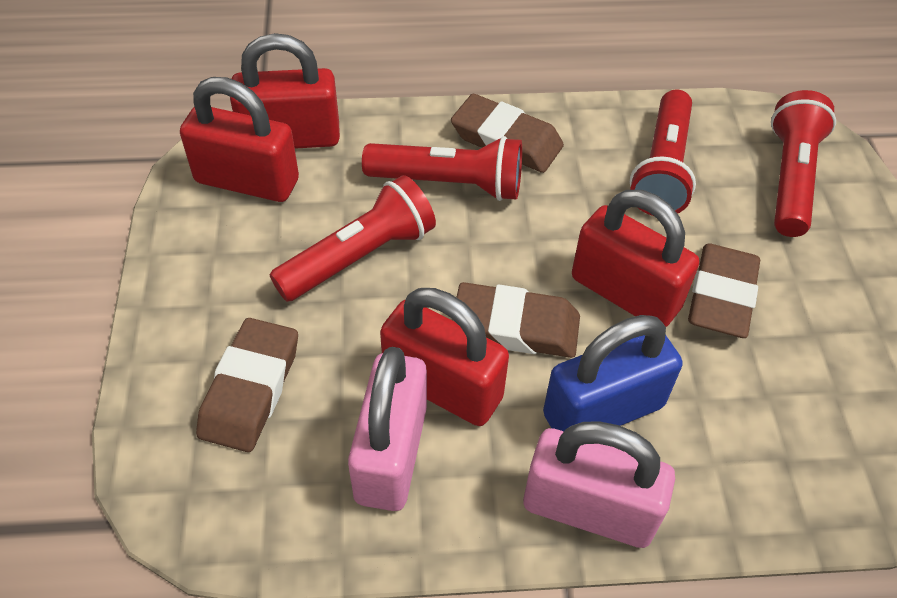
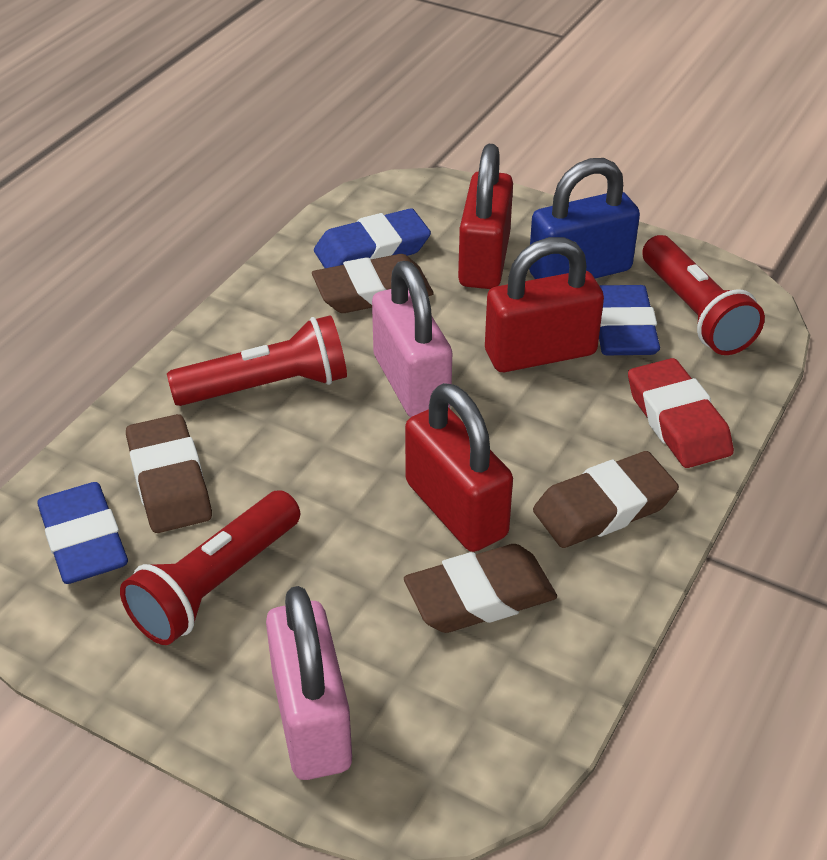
blue eraser: none = 0 -> [38,482,128,584] [314,208,431,268] [599,285,660,355] = 3
red eraser: none = 0 -> [628,358,734,468] = 1
red flashlight: [270,175,436,302] [362,136,522,201] [630,89,696,216] [771,90,836,237] = 4 -> [120,490,300,645] [167,315,347,406] [642,235,765,355] = 3
red padlock: [180,77,299,202] [230,33,340,149] [380,288,509,426] [572,190,699,327] = 4 -> [405,383,513,552] [458,144,513,289] [485,237,604,372] = 3

